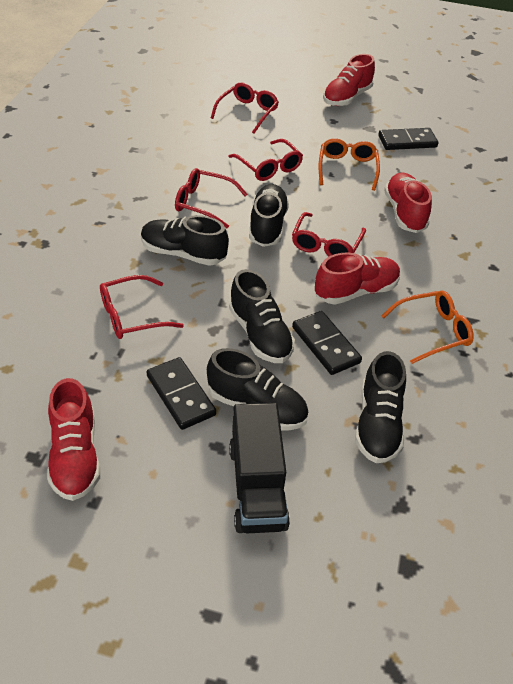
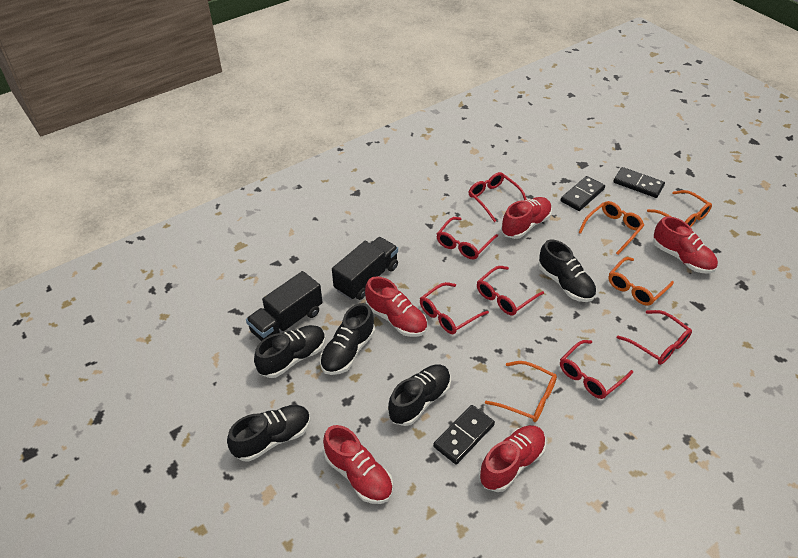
black truck: [229,403,290,533] = 1 -> [246,271,322,341] [332,237,398,300] = 2
orange glasses: [319,138,380,191] [381,291,474,364] = 2 -> [485,361,557,422] [578,201,644,255] [608,257,674,306] [647,190,712,227] = 4
red glasses: [100,275,184,339] [175,168,248,228] [211,82,279,134] [228,139,303,181] [292,212,366,256] = 5 -> [420,282,489,334] [437,217,498,259] [469,172,527,222] [477,266,544,315] [560,340,633,399] [617,310,692,365] = 6
red shoe: [47,378,100,501] [315,252,401,305] [323,54,375,106] [384,172,432,233] = 4 -> [323,425,393,504] [365,276,427,337] [479,425,546,492] [501,197,552,239] [653,216,718,274] = 5

